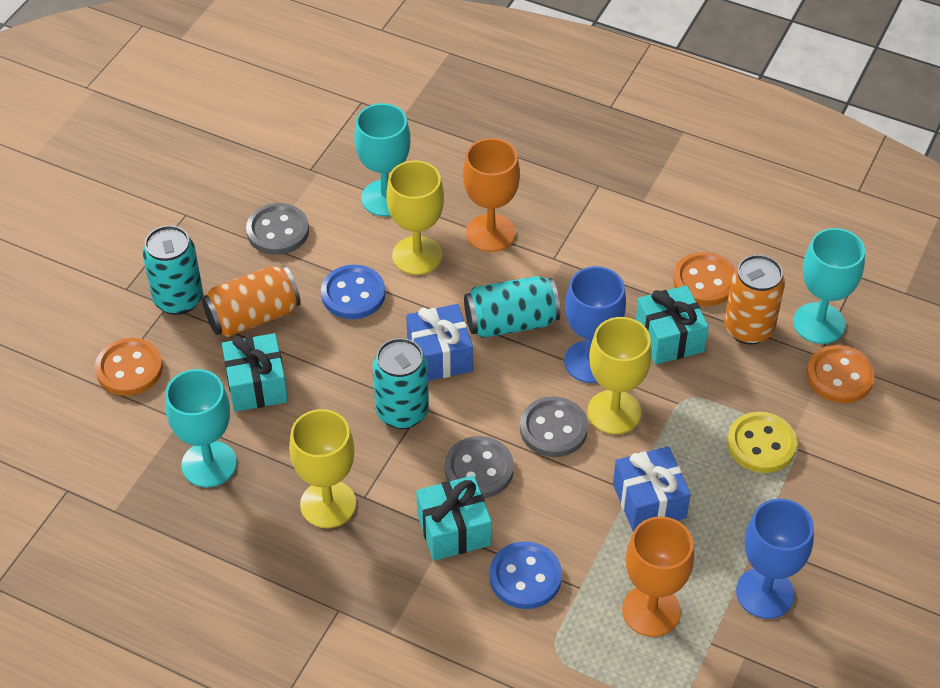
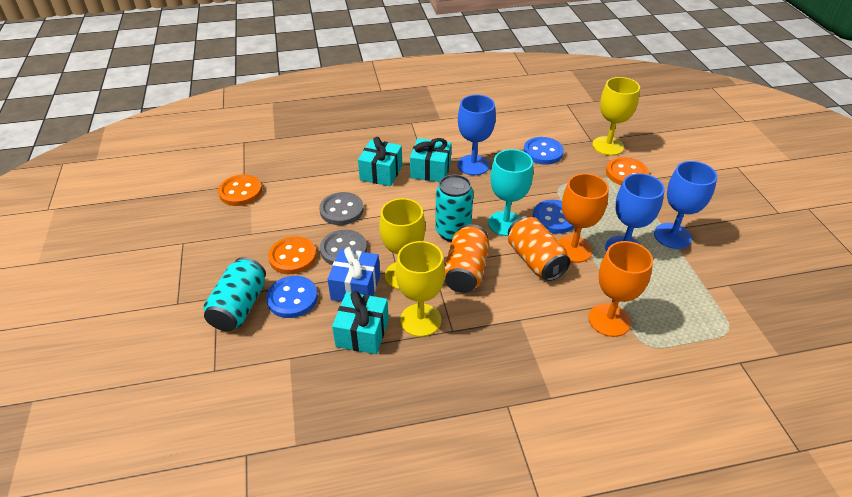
blue button: [321,265,385,319] [489,541,562,609] = 2 -> [266,276,318,318] [523,137,564,165] [533,200,575,234] = 3
blue gift: [406,304,473,381] [613,446,691,532] = 2 -> [327,247,380,302] = 1
blue goblet: [564,266,626,383] [736,499,814,619] = 2 -> [458,95,496,175] [605,173,665,251] [654,161,717,249] = 3
grey button: [246,203,309,255] [445,436,514,498] [520,396,588,457] = 3 -> [319,192,364,225] [320,230,367,265] = 2
turquoise can: [143,225,203,315] [373,338,429,429] [464,276,560,338] = 3 -> [203,257,266,331] [435,174,474,242] = 2
turquoise goblet: [165,369,237,487] [354,103,410,216] [793,228,865,344] = 3 -> [488,149,533,236] = 1
yellow button: [727,412,797,473] = 1 -> none = 0

